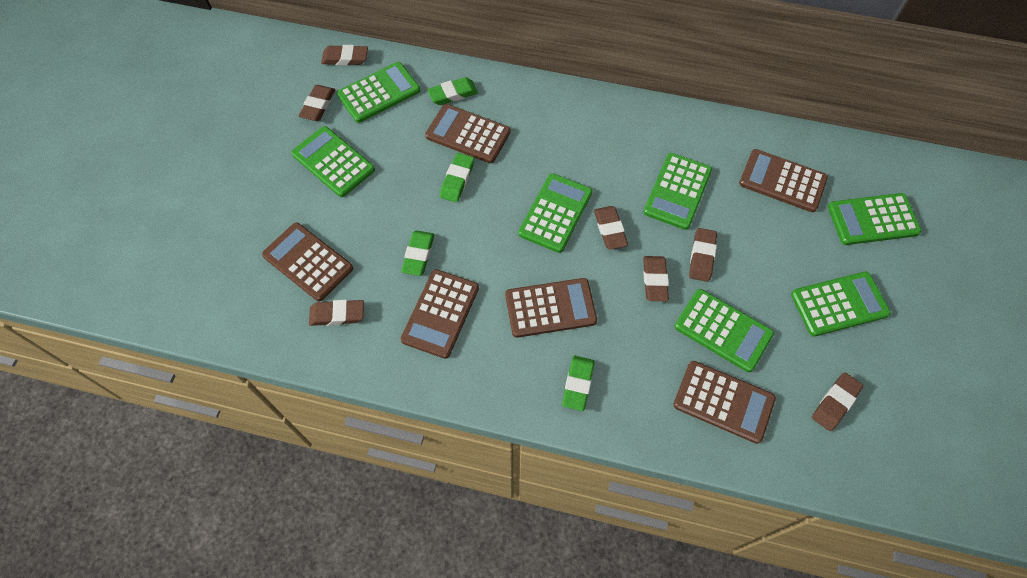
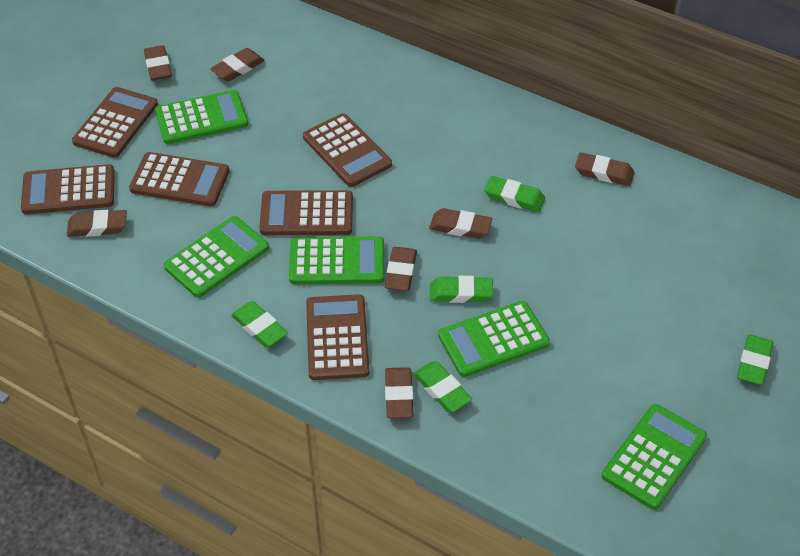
green calculator: [291,126,375,197] [337,62,420,123] [518,173,592,253] [644,153,712,230] [675,289,774,372] [791,272,891,337] [828,193,921,245] = 7 -> [155,90,248,144] [164,216,269,298] [289,236,385,284] [438,301,550,377] [602,404,707,510] = 5
green eraser: [401,231,434,276] [427,77,478,105] [440,153,474,202] [562,356,595,411] = 4 -> [231,301,288,347] [413,361,472,412] [430,276,493,303] [484,176,545,212] [737,334,773,385] = 5

